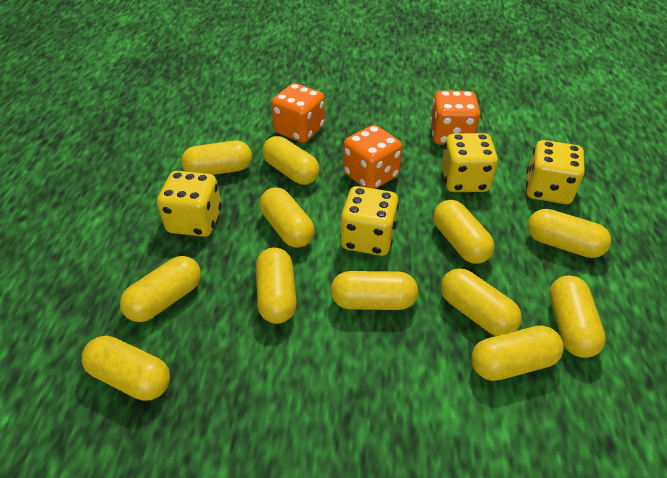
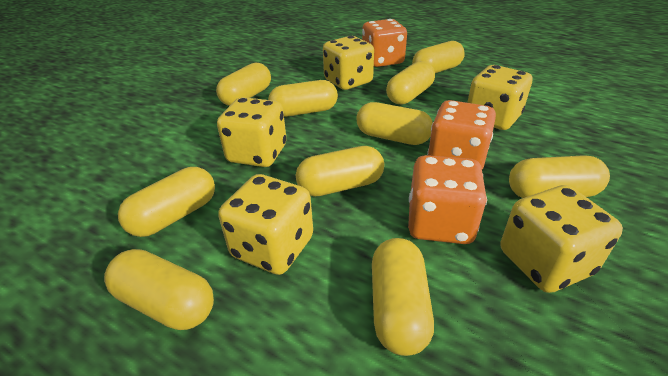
yellow capsule: [82,336,170,401] [120,256,201,322] [181,141,252,175] [256,247,297,324] [260,187,315,248] [262,136,320,185] [331,271,418,310] [433,200,495,264] [441,268,522,336] [471,325,564,381] [528,209,611,258] [549,275,606,358] = 12 -> [104,249,214,330] [118,167,215,237] [216,63,271,106] [268,80,338,117] [296,146,384,197] [356,102,433,145] [372,238,434,356] [386,61,435,105] [412,41,465,73] [509,155,610,198] = 10
yellow dice: [157,171,222,237] [340,186,399,256] [442,133,498,192] [526,140,585,204] = 4 -> [217,97,286,167] [218,174,313,275] [323,36,374,90] [467,65,532,130] [501,185,623,293] = 5

